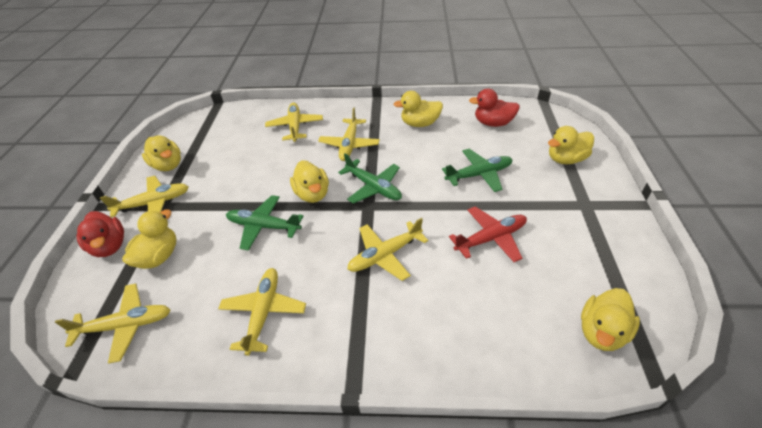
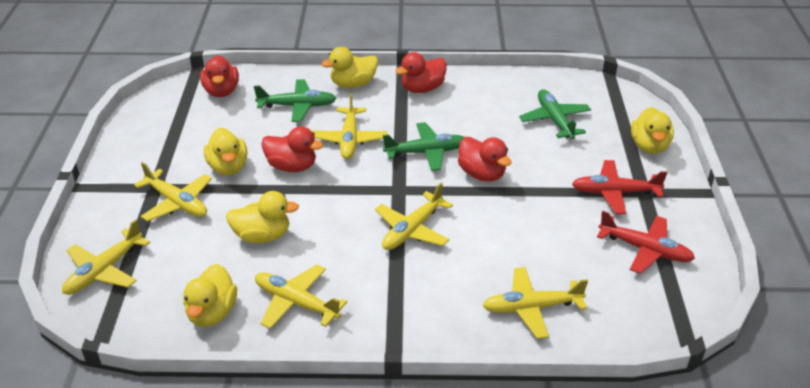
red duck: [77,211,124,257] [469,89,520,127] = 2 -> [200,55,239,97] [261,126,323,172] [395,52,447,93] [458,137,511,182] = 4
red plane: [449,207,527,262] = 1 -> [572,160,667,214] [597,211,695,274] = 2
yellow duck: [122,209,177,269] [142,135,181,171] [290,160,329,203] [393,91,443,127] [548,126,594,164] [581,288,640,351] = 6 -> [183,264,237,327] [204,128,247,175] [226,191,299,243] [321,47,378,88] [631,107,674,154] = 5

